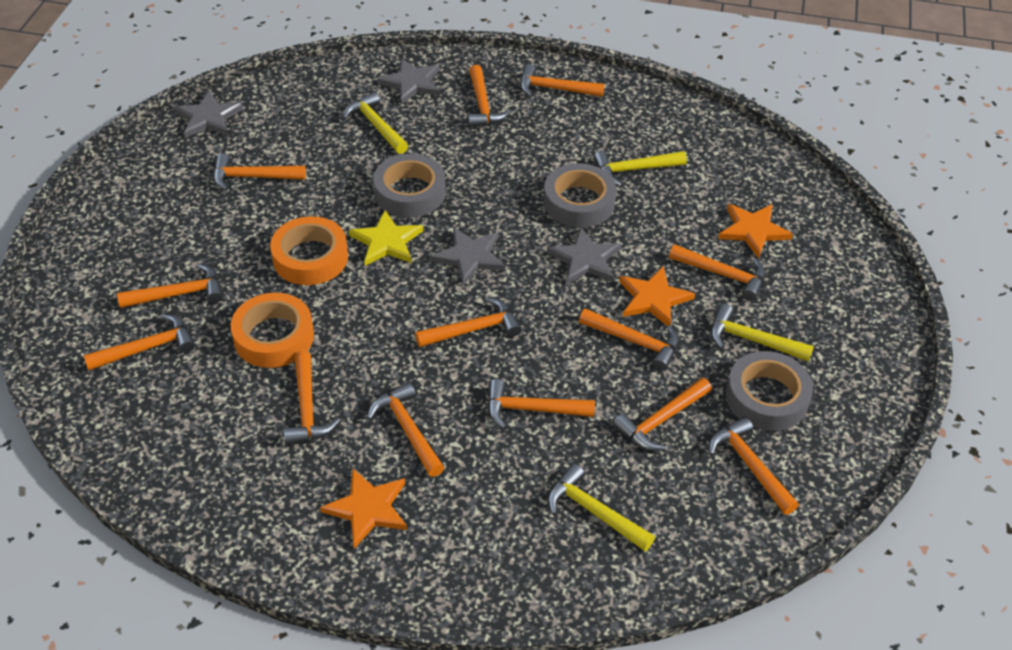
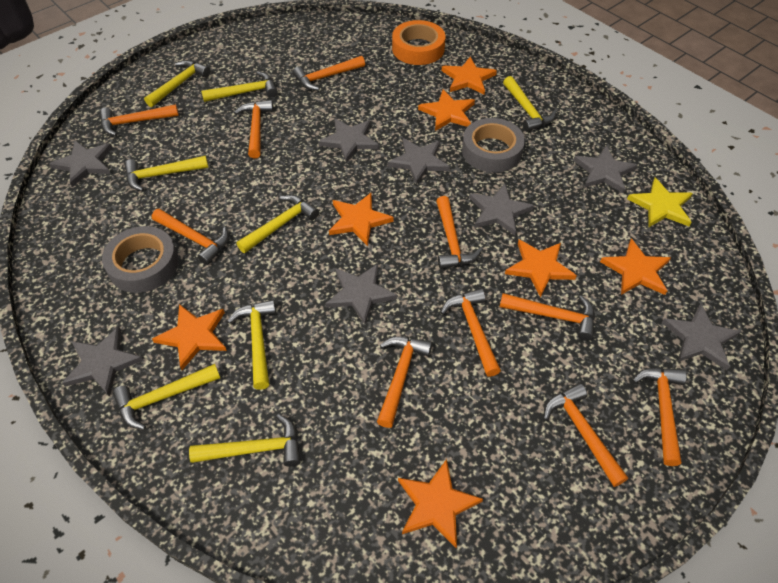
grey star: [174,90,243,138] [377,58,440,104] [431,227,506,286] [547,227,621,284] = 4 -> [49,141,113,187] [62,326,144,397] [318,118,379,163] [326,264,398,324] [388,138,450,185] [469,184,534,235] [573,146,637,194] [662,304,741,370] = 8
grey tape: [373,154,446,218] [544,163,617,228] [726,351,813,431] = 3 -> [102,226,179,293] [462,118,525,173] = 2
orange hammer: [83,314,195,371] [117,263,223,308] [213,153,306,191] [283,351,340,445] [367,382,444,477] [415,297,522,347] [468,65,511,128] [487,379,595,429] [520,64,605,97] [579,308,679,371] [613,377,712,451] [669,244,766,301] [709,417,799,515] = 13 -> [100,104,179,136] [152,209,229,265] [234,100,273,159] [293,56,365,90] [377,336,432,428] [436,196,482,269] [440,288,501,377] [500,293,595,341] [544,383,628,487] [632,368,687,466] = 10
orange star: [320,468,407,548] [619,266,695,326] [718,204,793,258] = 3 -> [152,304,227,370] [329,193,394,246] [398,459,483,548] [418,89,475,131] [442,57,497,95] [505,240,577,297] [600,239,671,295] = 7
orange tape: [231,293,314,368] [270,216,348,285] = 2 -> [392,20,445,65] = 1
yellow hammer: [343,92,408,154] [548,464,655,551] [593,151,687,186] [710,304,814,362] = 4 -> [112,364,220,430] [124,155,208,191] [144,60,211,107] [189,414,301,467] [201,71,278,102] [227,300,276,390] [236,195,319,253] [503,76,556,132] = 8

